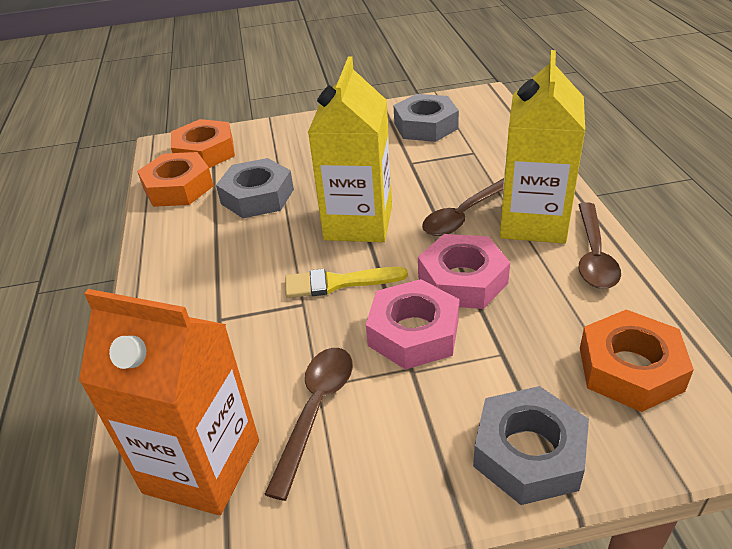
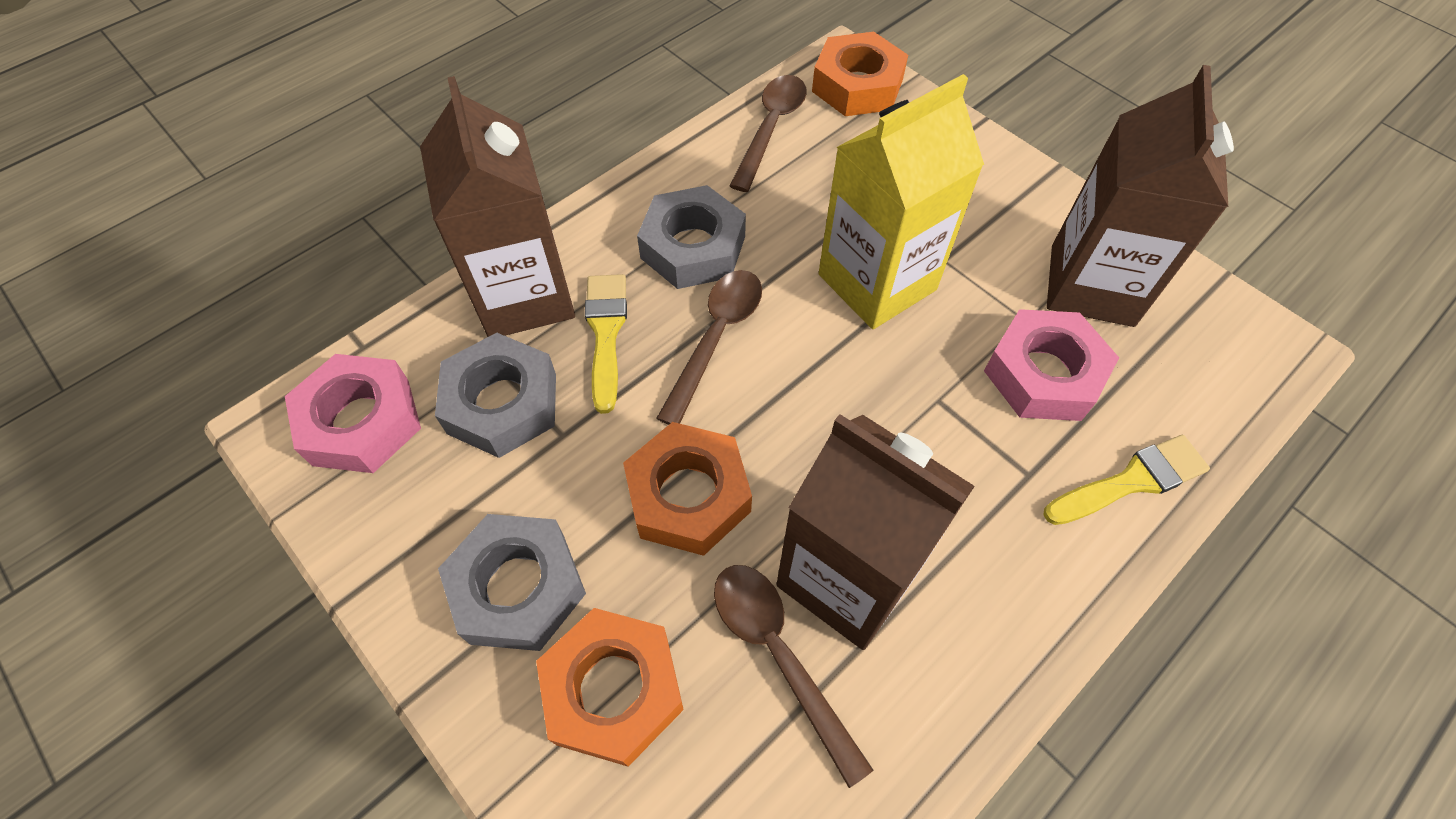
brown carton: none = 0 -> [420,76,575,337] [776,414,975,650] [1047,65,1234,327] = 3
orange carton: [79,289,259,515] = 1 -> none = 0
yellow brush: [285,267,408,298] = 1 -> [585,274,627,414] [1043,435,1210,525] = 2
yellow carton: [308,57,392,242] [500,50,585,244] = 2 -> [819,74,984,329] = 1

